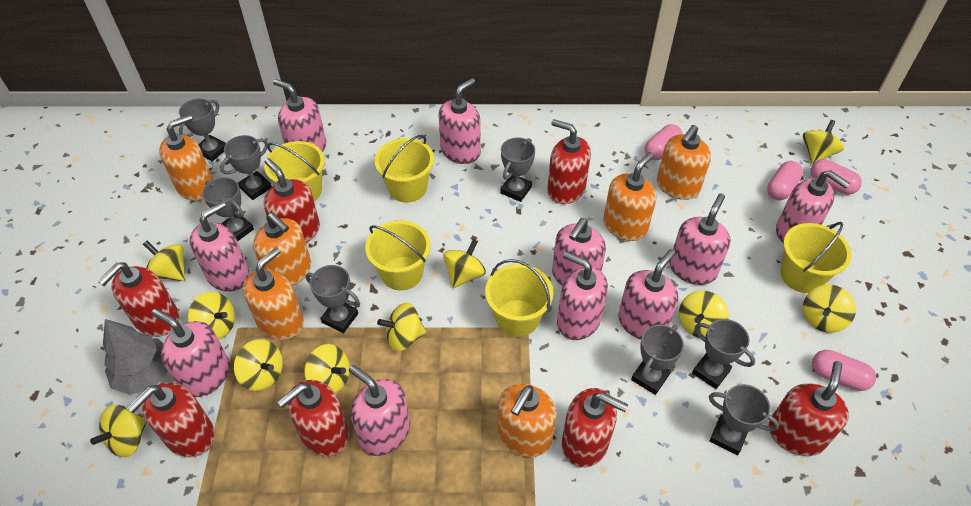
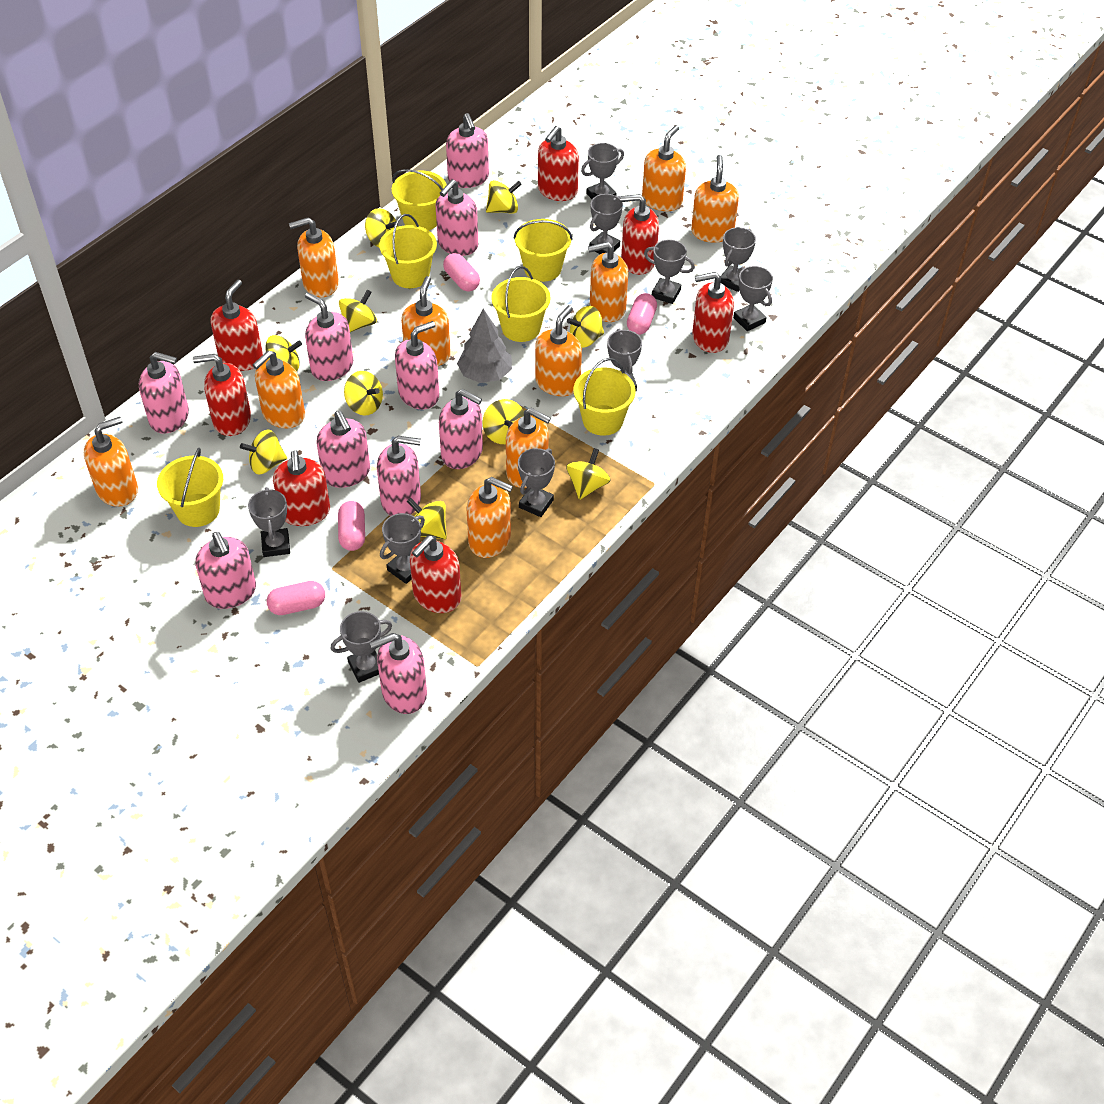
grey trophy: [179,98,226,162] [202,177,254,241] [220,135,272,200] [306,265,359,333] [500,137,535,202] [631,325,684,395] [692,319,755,389] [709,384,779,455] = 8 -> [248,487,290,557] [331,611,392,683] [380,513,425,584] [518,448,555,517] [581,143,624,199] [589,194,623,254] [607,329,642,391] [644,239,695,304] [721,227,756,292] [733,266,773,331] = 10
orange soap dispenser: [159,114,213,201] [243,247,304,340] [253,213,311,286] [497,384,557,457] [603,152,656,241] [657,125,711,200] = 6 -> [84,417,138,507] [253,350,305,428] [289,218,339,298] [401,276,451,366] [466,477,513,558] [506,408,551,488] [535,305,582,396] [588,242,628,322] [642,125,686,211] [691,155,739,243] = 10
yellow bucket: [264,141,325,201] [365,221,431,290] [374,135,434,203] [485,259,553,337] [781,222,852,293] = 5 -> [157,448,223,527] [379,214,437,288] [392,169,447,230] [491,266,550,342] [514,219,573,282] [574,358,636,436] = 6

